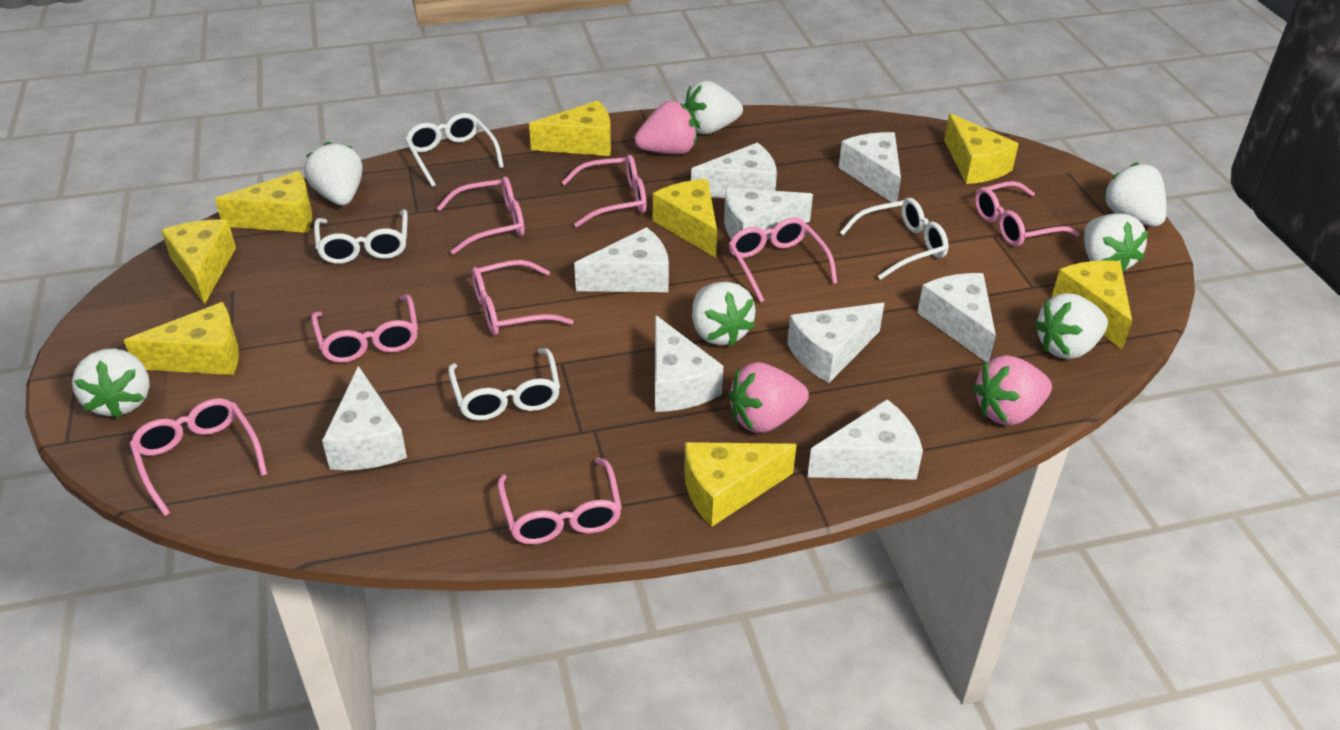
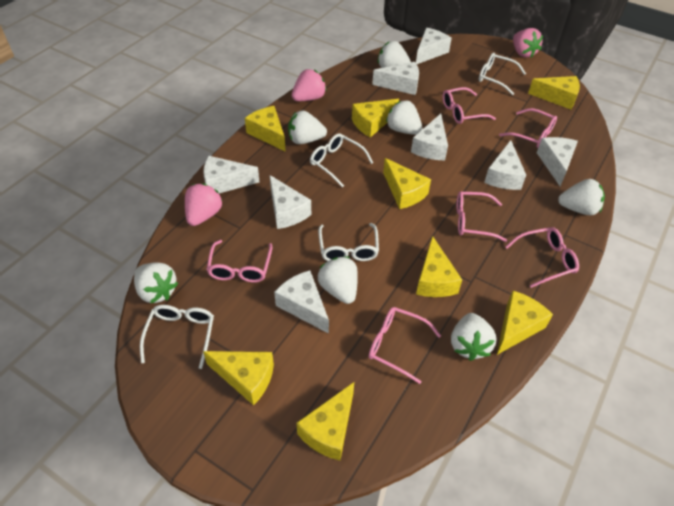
pink glasses: [130,398,267,516] [311,295,418,363] [437,176,525,255] [472,260,574,335] [497,458,622,544] [562,155,647,227] [729,218,837,302] [975,181,1080,247] = 8 -> [206,240,272,282] [369,307,441,384] [443,87,496,124] [457,191,507,242] [499,108,557,148] [506,227,579,288] = 6
white cheese: [322,366,407,470] [574,227,669,292] [655,315,723,412] [691,142,777,198] [724,188,813,240] [787,303,885,383] [807,399,923,480] [839,132,901,202] [917,273,996,363] = 9 -> [203,156,260,193] [270,175,311,229] [274,270,329,334] [372,62,419,95] [411,114,448,160] [416,28,452,64] [484,140,526,190] [537,137,578,186] = 8

